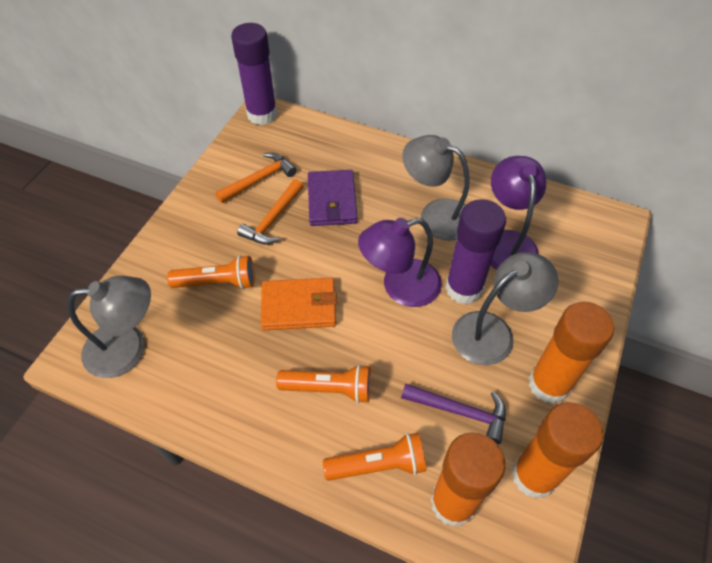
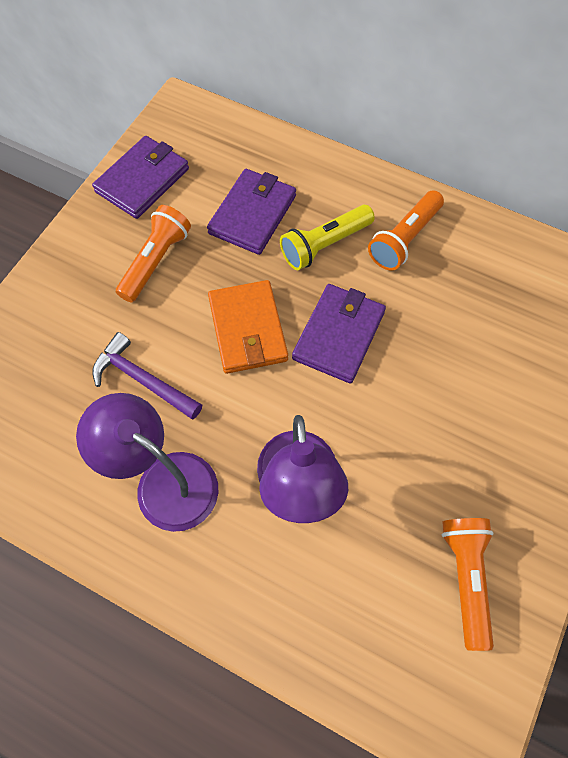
grey lamp: [67,276,151,378] [402,135,470,241] [452,252,559,365] = 3 -> none = 0
orange glue stick: [430,432,505,527] [512,402,603,499] [528,302,614,404] = 3 -> none = 0
orange hammer: [215,153,296,203] [237,179,303,245] = 2 -> none = 0
purple glue stick: [231,23,277,125] [445,199,506,305] = 2 -> none = 0
purple wallet: [308,170,357,226] = 1 -> [92,136,189,219] [207,169,296,255] [292,284,386,384] = 3
yellow flashlight: none = 0 -> [280,205,375,270] = 1

